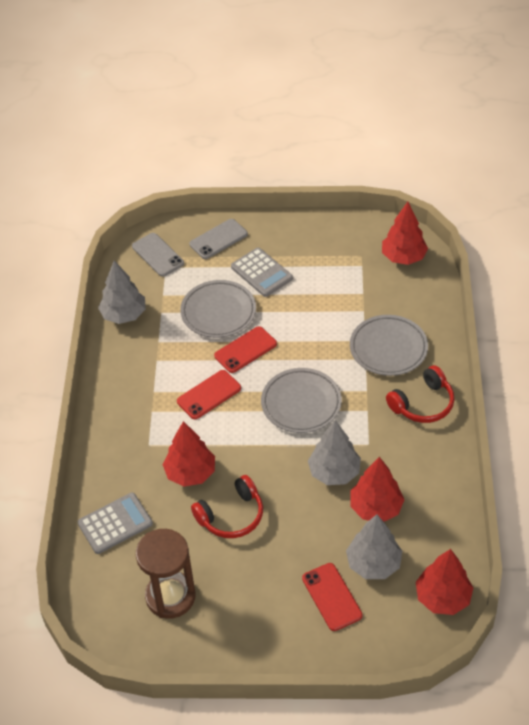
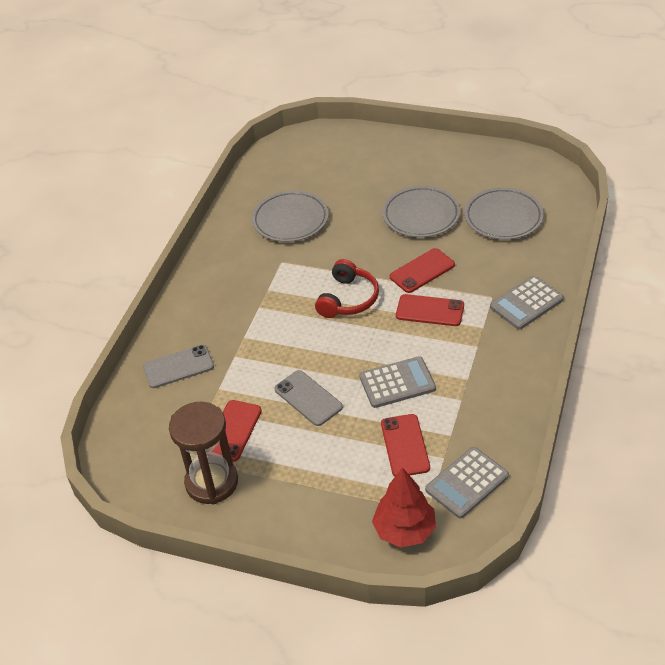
grey calculator: [78,493,153,554] [231,248,293,297] = 2 -> [359,356,436,408] [425,447,509,519] [490,276,564,330] = 3
grey tree: [98,261,146,324] [308,420,361,485] [346,514,402,579] = 3 -> none = 0
red headphones: [191,475,263,538] [386,365,454,423] = 2 -> [315,259,379,318] = 1
red phone: [177,370,241,419] [214,326,277,373] [302,563,363,631] = 3 -> [211,400,262,462] [381,414,430,476] [390,248,455,293] [396,294,464,326] = 4
red tree: [163,421,215,487] [350,457,404,522] [382,202,428,265] [416,549,474,615] = 4 -> [372,467,436,548] = 1

